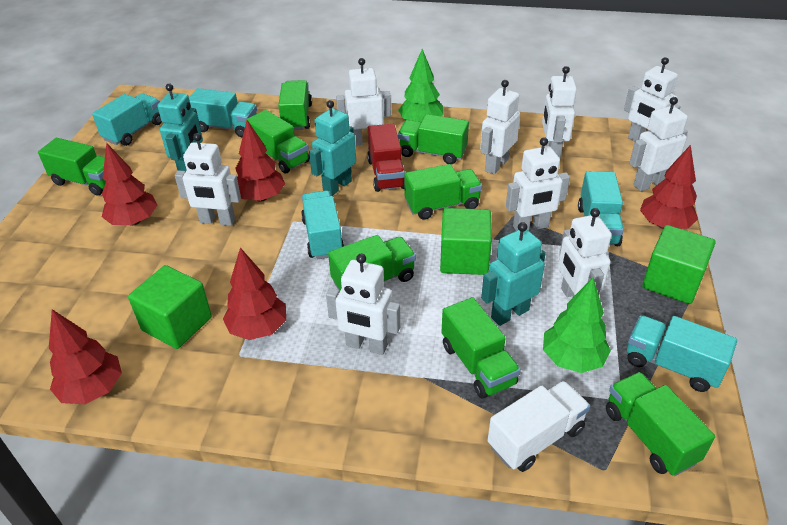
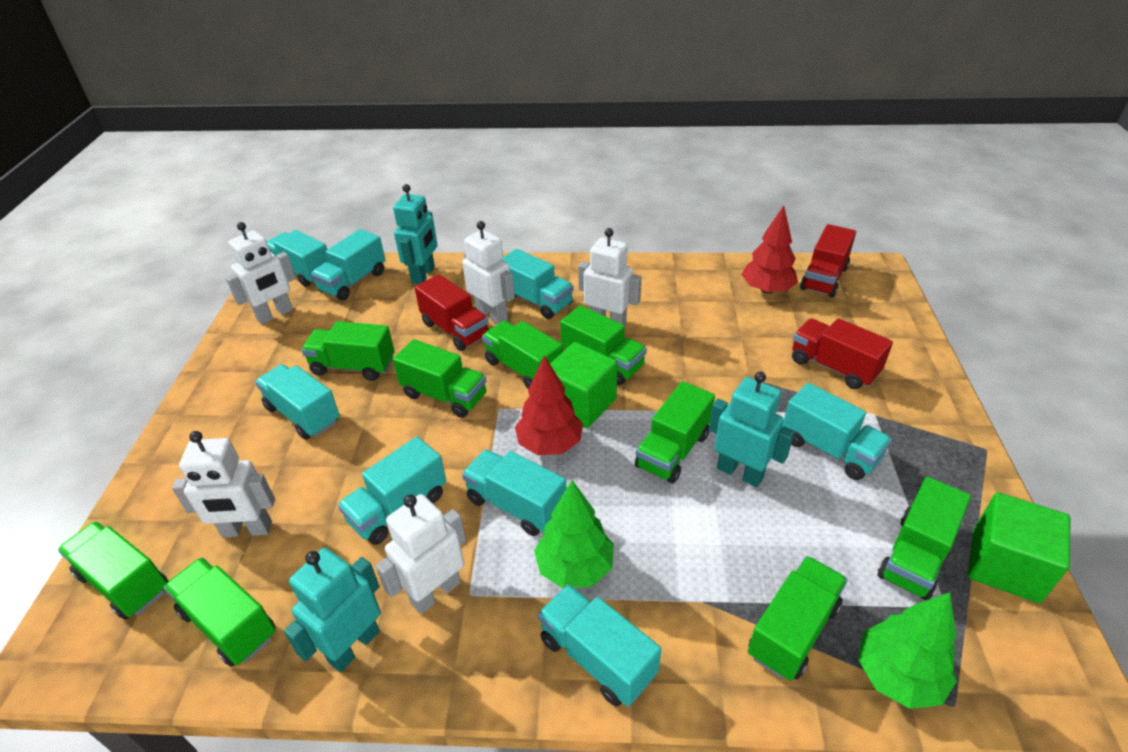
green cube: [128,265,212,349] [440,208,492,275] [642,225,715,304] = 3 -> [550,342,618,428] [968,492,1070,603] = 2
green truck: [38,138,106,195] [245,110,310,173] [278,80,312,130] [328,235,416,291] [398,114,469,164] [404,164,482,220] [442,297,521,398] [606,372,715,476] = 8 -> [58,521,168,620] [164,557,276,667] [301,321,395,381] [393,339,487,418] [482,321,563,389] [560,305,647,385] [635,381,715,484] [748,556,848,681] [877,477,971,600] = 9
red tree: [49,309,122,404] [102,143,157,226] [223,247,286,340] [235,120,285,202] [640,145,698,229] = 5 -> [515,356,583,455] [742,205,798,294] = 2
red truck: [367,124,405,192] = 1 -> [415,274,489,351] [792,318,893,389] [800,224,856,298] = 3
turquoise truck: [92,93,162,146] [189,88,257,137] [301,191,344,259] [578,171,624,246] [627,315,737,392] = 5 -> [255,364,340,440] [267,230,329,287] [311,229,386,300] [338,436,446,545] [462,449,566,536] [502,249,573,319] [538,584,661,707] [782,383,892,480] = 8
white robot: [175,133,241,226] [326,254,400,355] [336,58,391,146] [480,80,520,175] [506,137,570,231] [542,66,577,158] [558,208,612,297] [624,57,681,141] [629,97,688,191] = 9 -> [172,431,275,538] [226,222,296,325] [376,494,466,614] [462,221,515,324] [578,228,642,326] = 5
white truck: [487,381,590,472] = 1 -> none = 0

